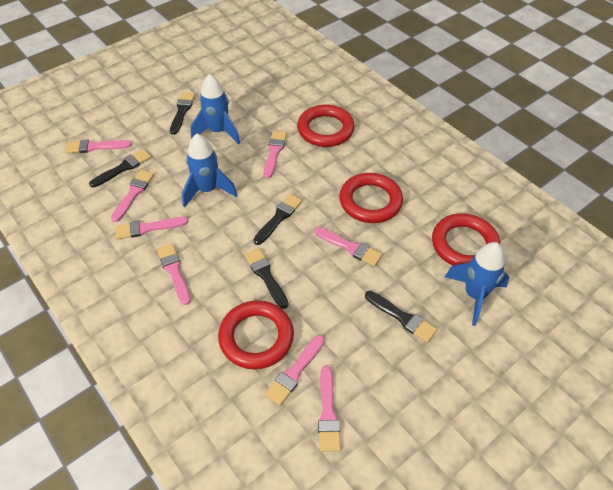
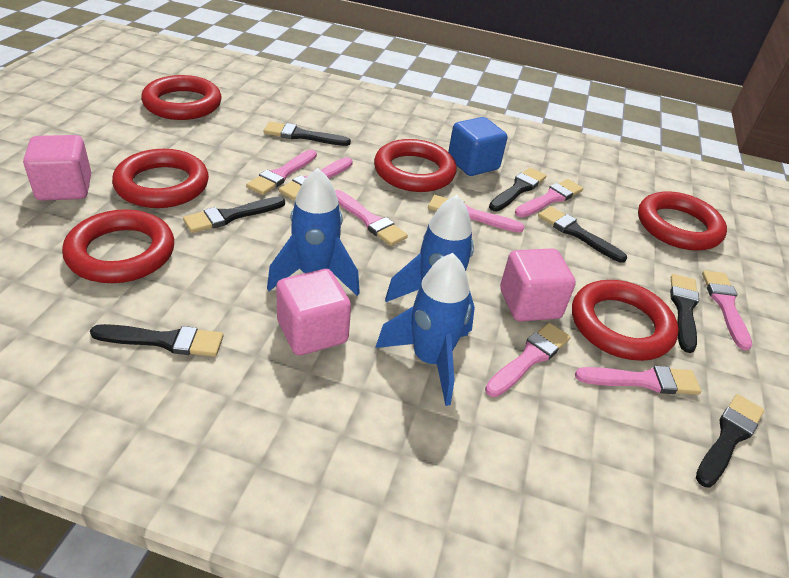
black brush: [89,149,151,188] [170,92,195,135] [244,248,289,309] [254,194,302,245] [365,291,437,343] = 5 -> [90,324,223,357] [183,197,285,233] [264,122,351,146] [489,167,547,211] [538,206,627,263] [670,274,699,353] [696,394,764,488] = 7
blue cube: none = 0 -> [448,117,507,176] = 1
pink cube: none = 0 -> [23,135,91,201] [276,269,351,356] [500,248,576,322] = 3
red ring: [218,300,294,369] [297,105,355,147] [339,173,403,223] [432,213,500,265] = 4 -> [62,209,174,283] [112,149,209,208] [141,75,222,120] [374,139,457,192] [572,280,679,361] [638,191,727,251] = 6

